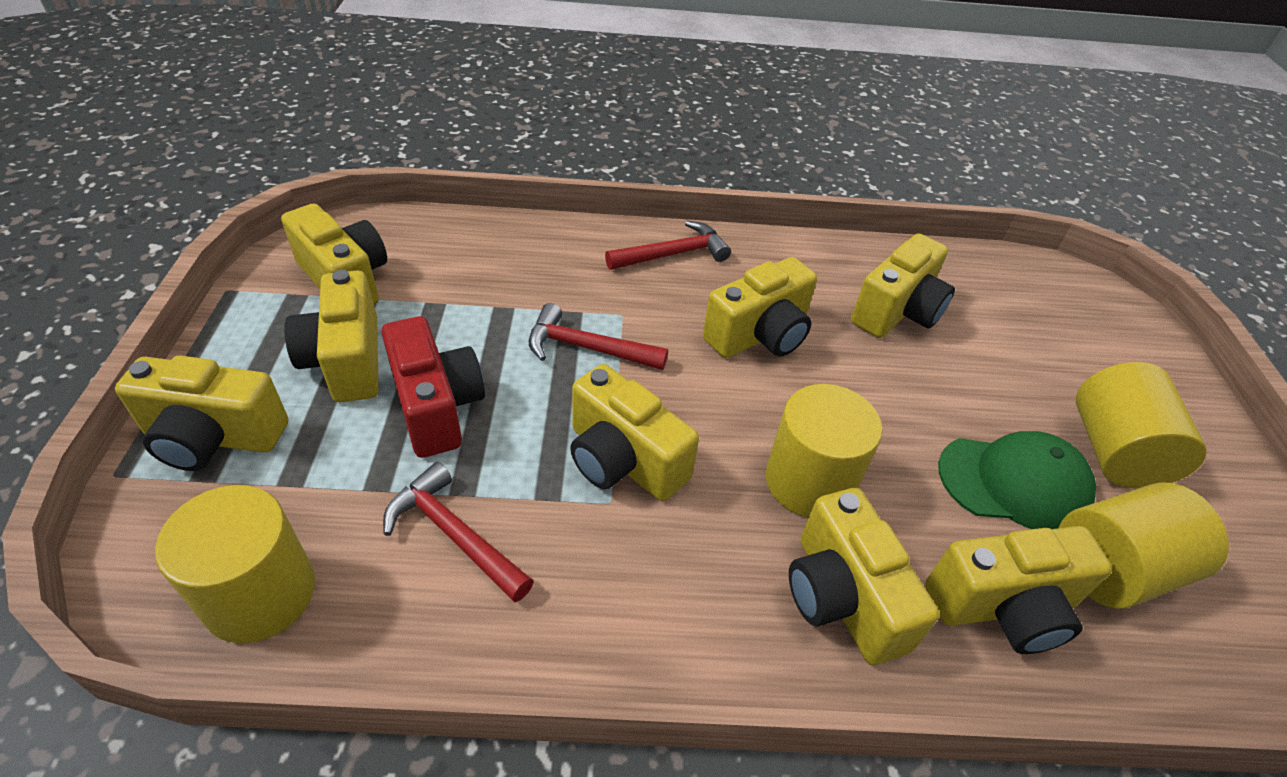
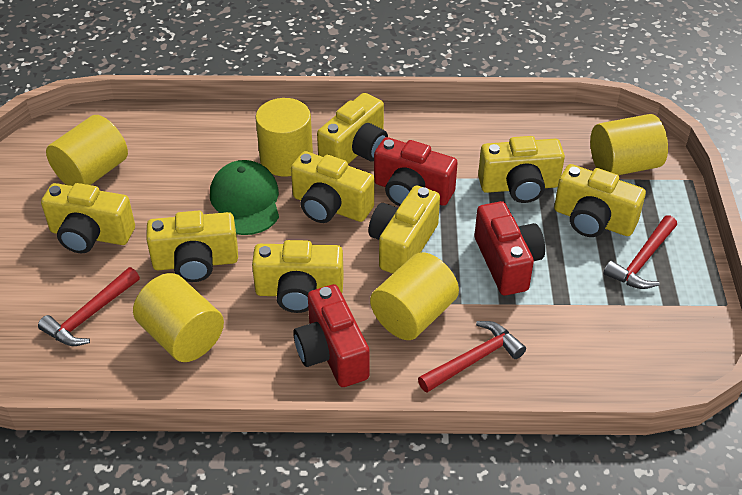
red camera: [381,316,485,458] = 1 -> [293,284,369,387] [374,137,458,206] [475,201,545,296] = 3
yellow cylinder: [155,485,315,643] [766,384,883,517] [1059,482,1229,609] [1076,362,1207,489] = 4 -> [46,115,128,186] [133,273,224,362] [255,98,313,177] [370,252,459,340] [590,114,668,175] = 5

